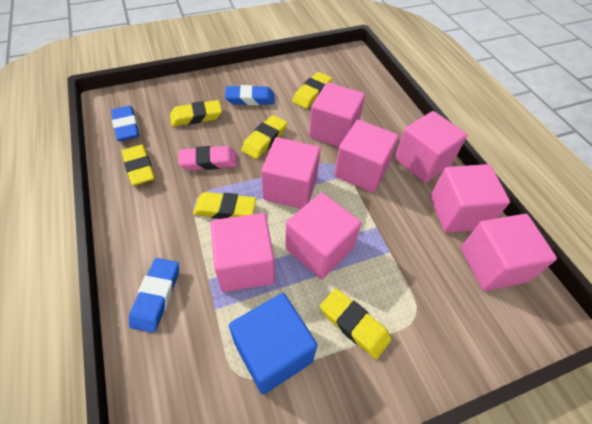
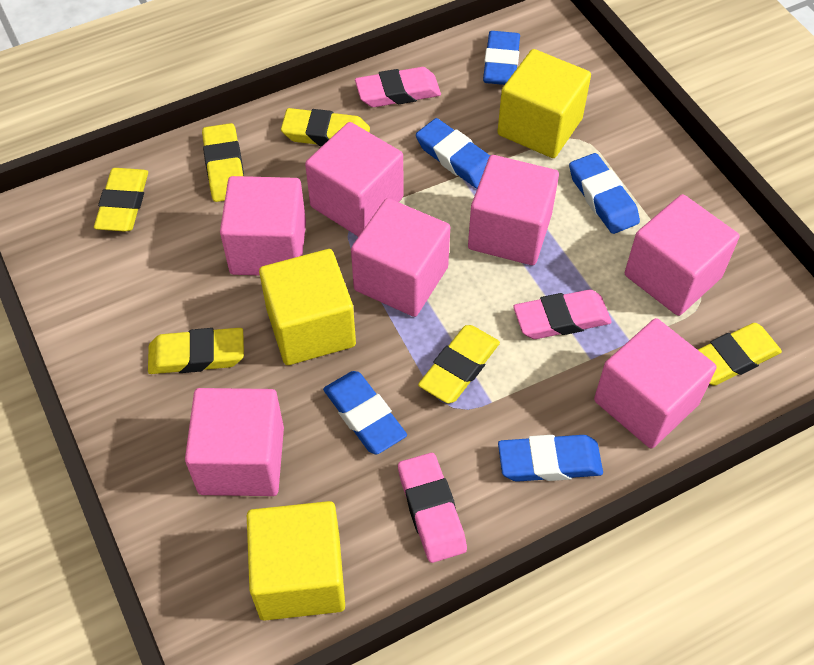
blue cube: [229,293,317,395] = 1 -> none = 0
blue eraser: [111,106,139,141] [129,258,179,333] [225,85,275,105] = 3 -> [323,371,407,454] [416,118,490,189] [483,31,520,85] [498,435,603,482] [569,153,640,234] = 5
pink cube: [211,213,275,292] [261,137,321,209] [285,193,361,279] [309,82,365,147] [334,120,399,192] [395,111,467,183] [430,164,510,233] [461,214,557,291] = 8 -> [185,388,284,496] [220,176,306,275] [305,122,403,237] [351,198,450,317] [468,155,559,265] [594,318,717,448] [625,194,739,316] = 7
pink eraser: [178,146,237,170] = 1 -> [355,67,441,107] [398,453,467,563] [513,289,612,339] = 3
yellow cube: none = 0 -> [247,501,345,620] [259,249,356,365] [497,49,591,158] = 3

